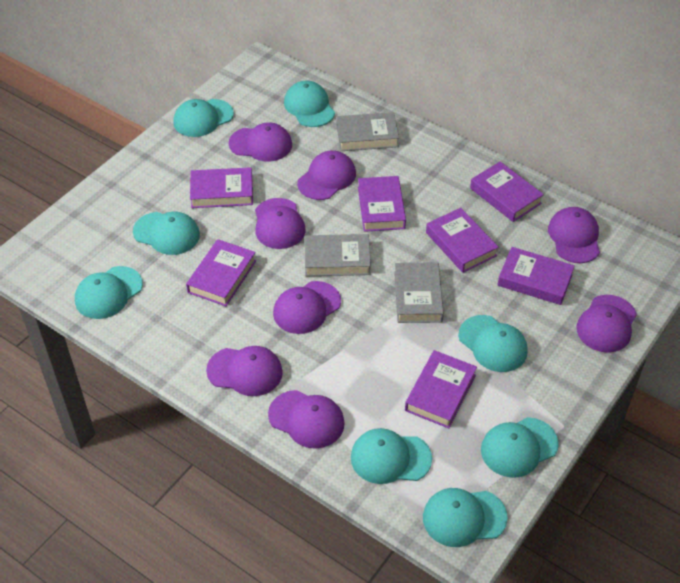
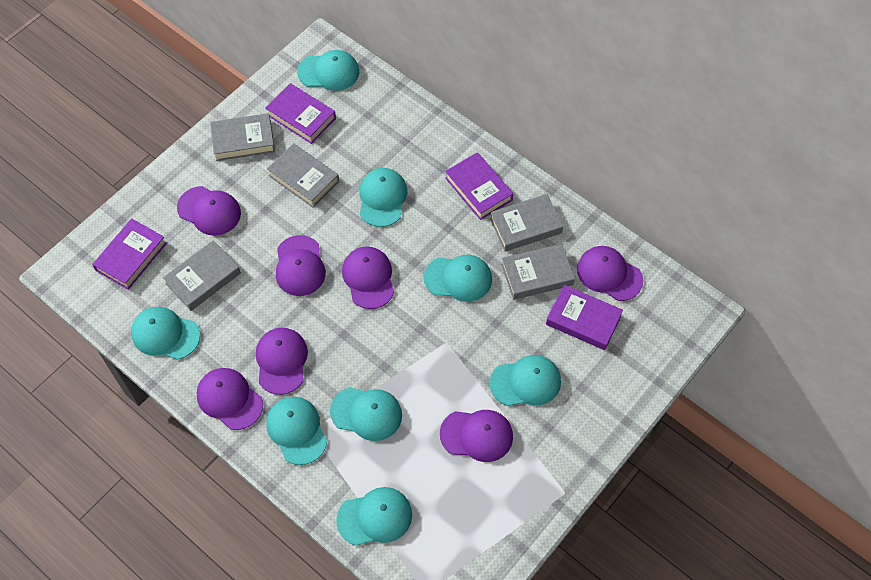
grey book: [305,234,371,276] [336,112,399,151] [394,262,444,323] = 3 -> [163,241,241,311] [210,113,275,161] [267,143,339,208] [490,194,563,252] [501,244,575,300] = 5
purple book: [186,239,256,306] [190,167,253,208] [358,176,406,232] [405,350,477,429] [426,208,499,273] [470,162,544,222] [498,247,575,305] = 7 -> [92,219,167,290] [265,83,336,144] [445,152,513,220] [546,285,623,350] = 4
purple cap: [206,346,283,396] [229,122,292,162] [255,198,306,249] [268,390,345,449] [273,281,341,334] [297,150,356,200] [548,207,600,263] [576,295,637,353] = 8 -> [177,186,241,236] [196,368,263,430] [256,328,308,395] [276,235,326,296] [342,246,394,309] [440,410,513,462] [577,246,643,301] = 7

